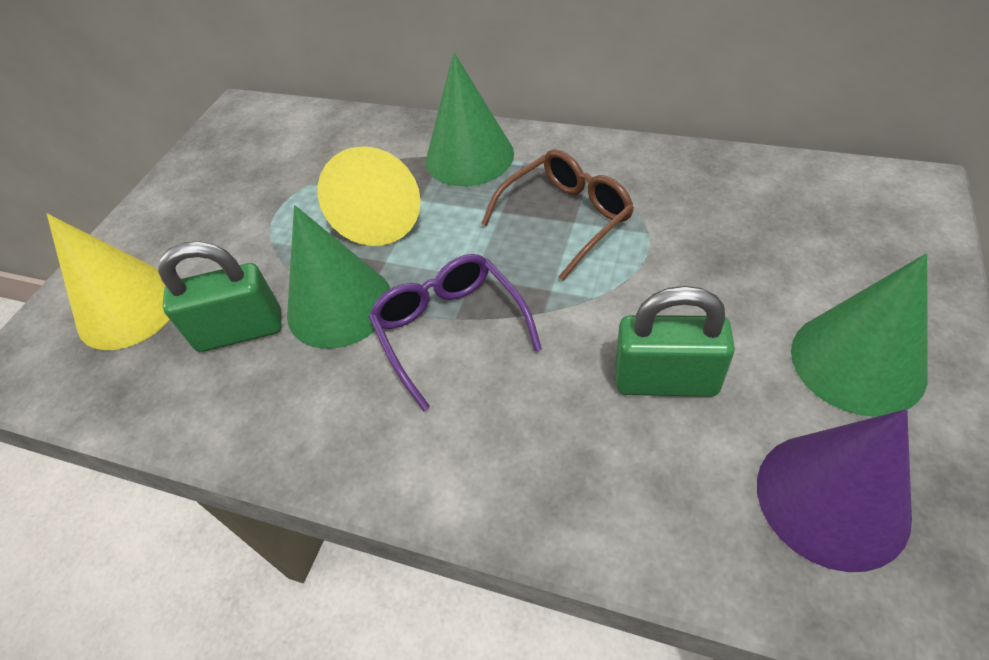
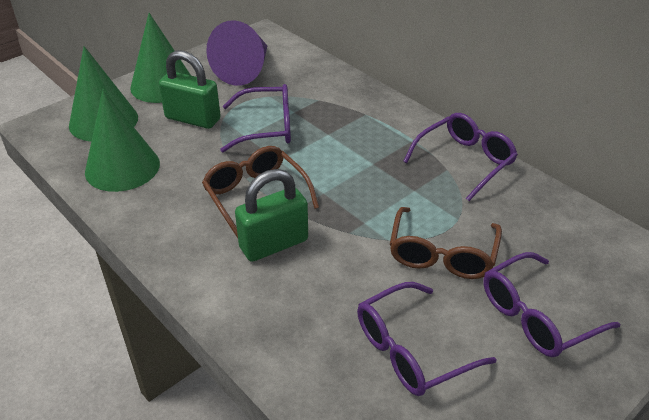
brown glasses: [481,149,634,281] = 1 -> [202,146,319,238] [390,207,502,279] = 2
purple glasses: [369,254,542,411] = 1 -> [220,84,291,152] [357,282,497,396] [403,113,518,201] [483,252,620,357] = 4
yellow cone: [47,213,170,350] [318,146,421,246] = 2 -> none = 0

